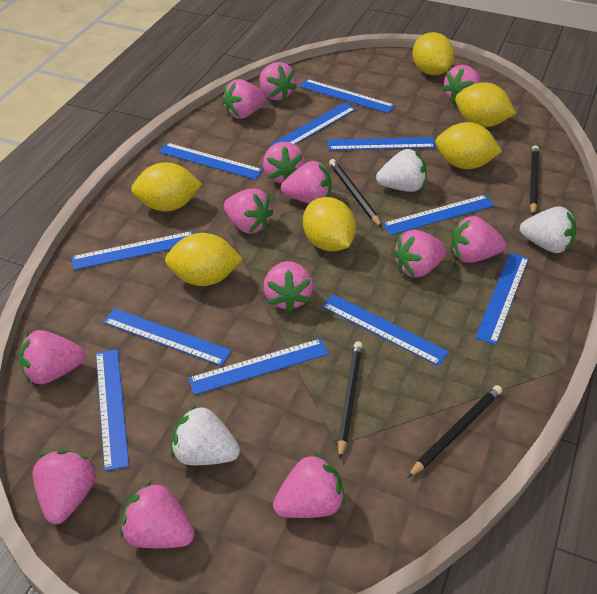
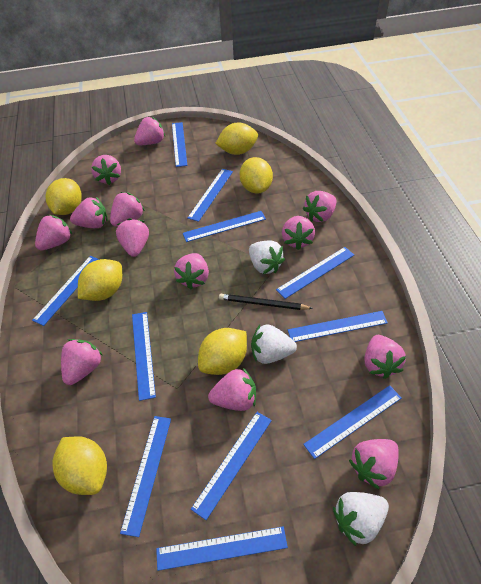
black pencil: [329,159,382,227] [337,341,363,460] [407,385,502,478] [530,145,539,215] = 4 -> [219,294,313,310] = 1

